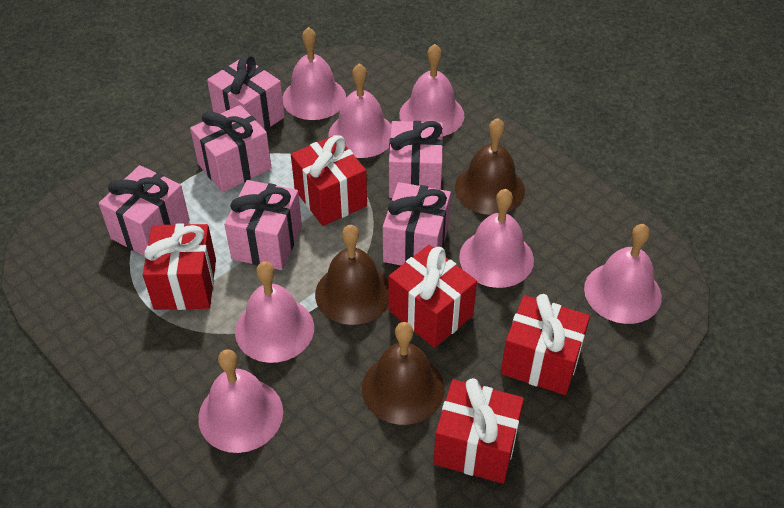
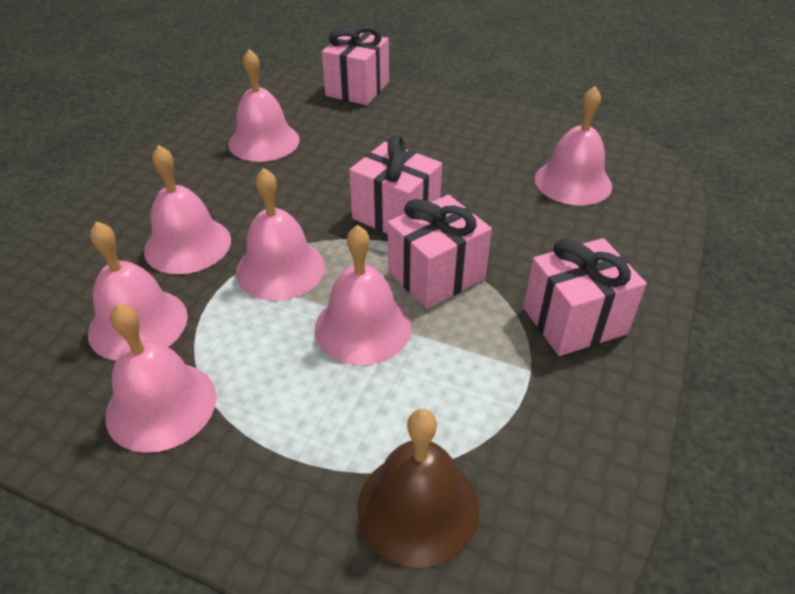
brown bell: [315,225,389,325] [362,322,445,425] [455,118,525,215] = 3 -> [357,409,479,568] = 1
pink gift: [99,165,190,256] [190,105,272,192] [207,55,285,131] [224,180,302,270] [383,182,451,266] [389,121,443,198] = 6 -> [322,26,389,105] [349,135,442,234] [388,195,492,309] [524,238,647,356] = 4
red gift: [143,223,216,310] [291,135,367,226] [388,245,477,348] [433,378,524,484] [501,294,590,395] = 5 -> none = 0

